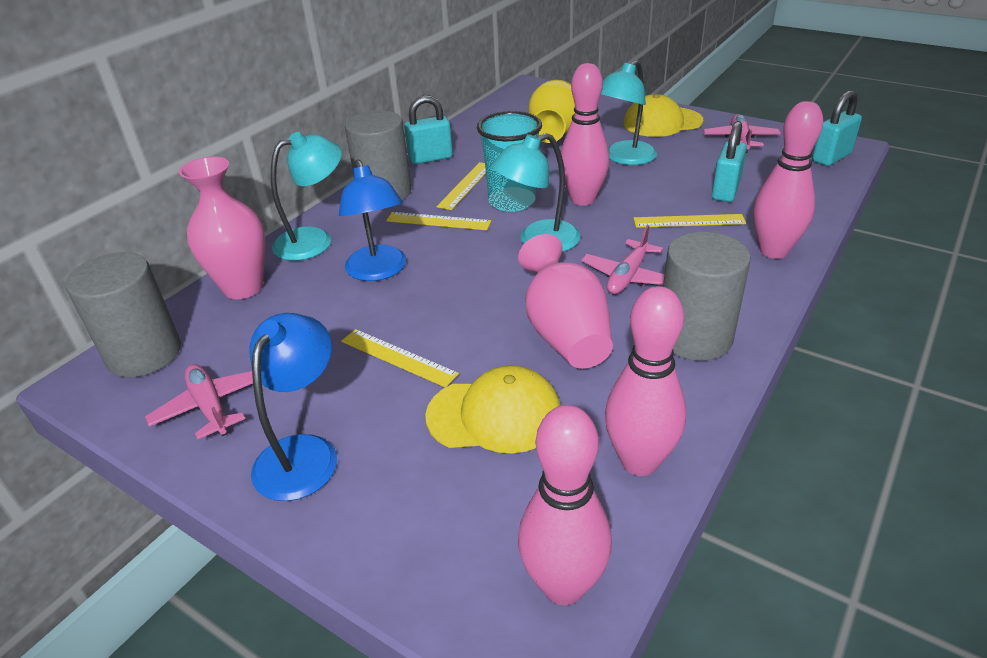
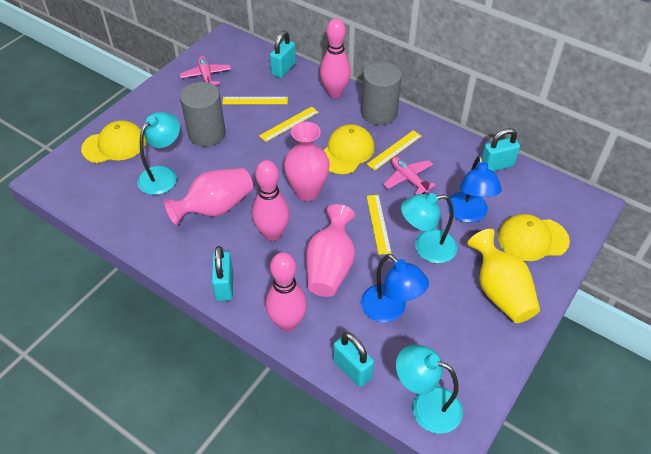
grey cylinder: [65,252,181,377] [345,110,411,200] [663,232,751,361] = 3 -> [180,82,226,147] [361,62,402,125] = 2
pink bowling pin: [518,405,612,605] [561,63,609,206] [605,286,686,476] [754,101,823,259] = 4 -> [252,160,290,241] [266,252,307,331] [320,18,351,98] = 3
pink plane: [145,364,253,439] [581,225,664,294] [703,114,781,153] = 3 -> [180,56,231,85] [383,157,436,195] = 2
pink vase: [179,156,265,299] [518,234,613,369] = 2 -> [164,168,253,225] [284,122,330,201] [306,204,355,297] = 3
turquoise cup: [477,111,542,212] = 1 -> none = 0
turquoise padlock: [404,95,453,164] [712,121,747,202] [812,90,862,166] = 3 -> [211,246,233,301] [270,31,296,78] [333,332,374,387] [482,128,520,171] = 4
yellow cap: [425,365,561,453] [624,94,703,137] = 2 -> [81,120,146,163] [324,124,375,174] [498,214,570,261] = 3

